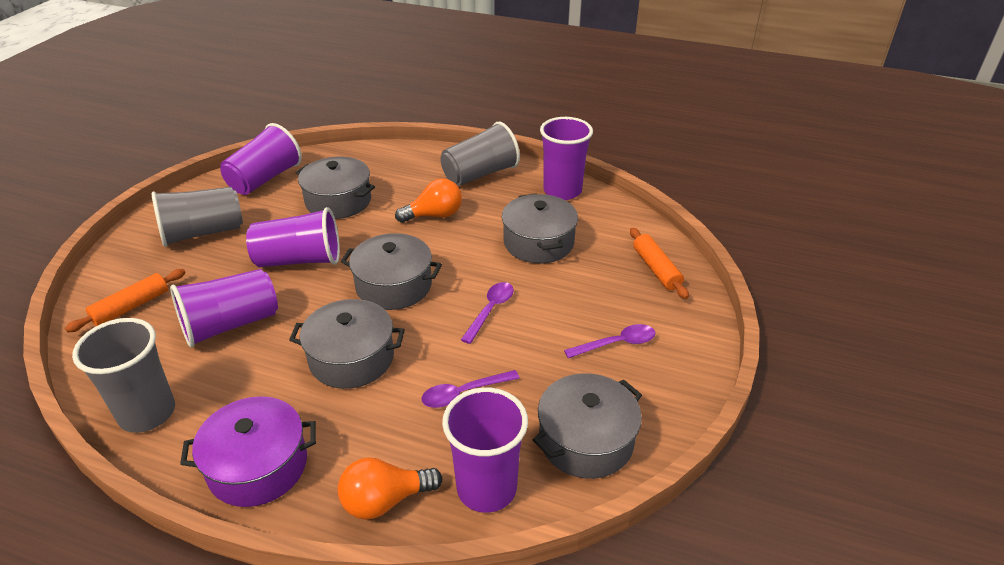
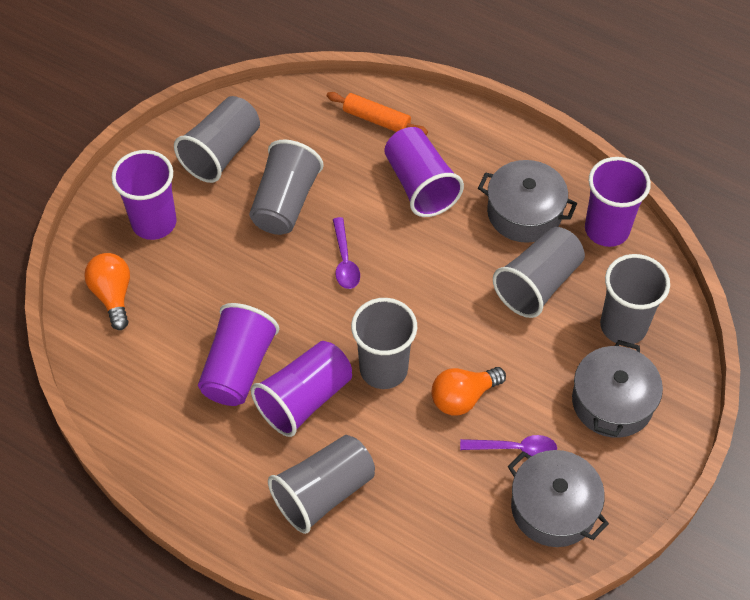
grey cup: [72,318,175,433] [151,187,243,247] [441,122,520,186] = 3 -> [174,96,260,183] [249,140,324,235] [268,435,375,534] [351,298,417,389] [493,227,585,318] [600,254,670,344] = 6
grey pot: [289,299,405,389] [296,157,375,219] [341,233,442,310] [502,193,578,263] [533,373,642,479] = 5 -> [478,160,577,243] [508,450,609,547] [572,340,663,438] = 3
orange rolling pin: [65,269,186,332] [630,228,689,299] = 2 -> [327,92,428,135] = 1
purple pot: [180,396,316,507] = 1 -> none = 0
purple spoon: [421,370,520,408] [461,282,514,344] [564,324,655,358] = 3 -> [333,217,360,289] [460,435,557,456] = 2

